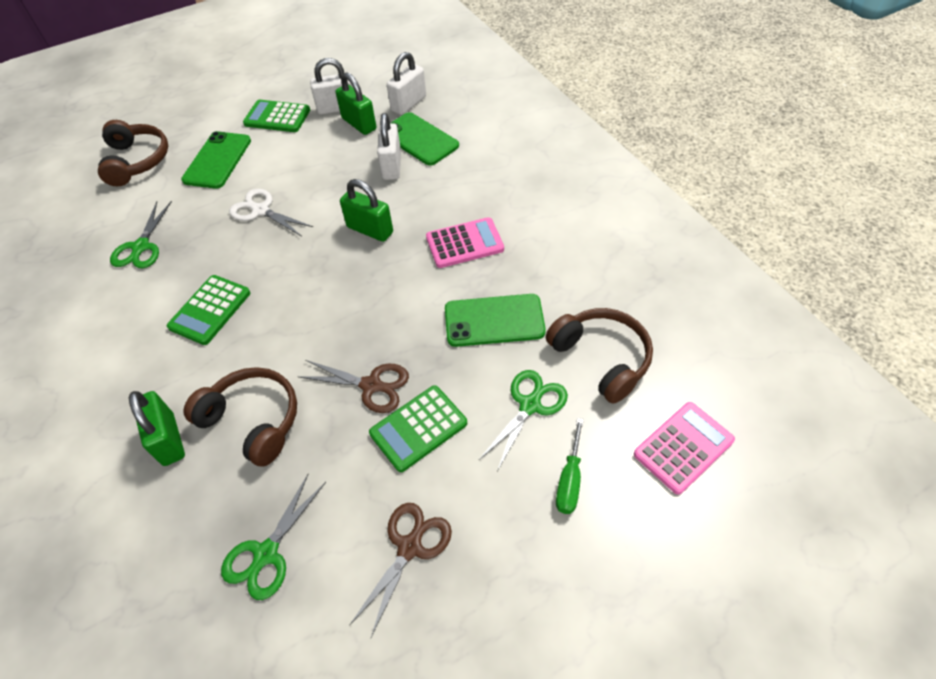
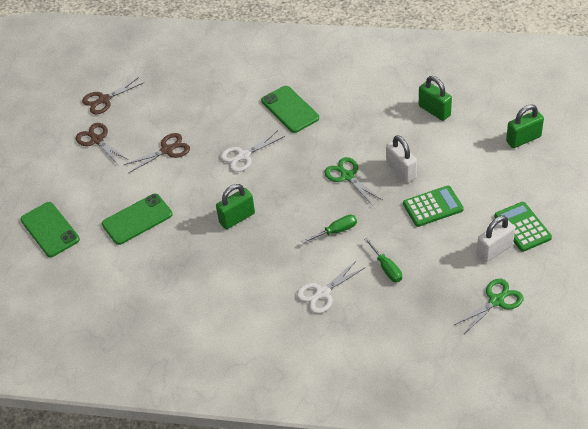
brown headphones: [98,120,168,186] [183,367,297,467] [545,308,653,404] = 3 -> none = 0
brown scissors: [299,360,409,413] [350,503,452,637] = 2 -> [76,123,128,166] [82,77,145,114] [123,133,190,173] = 3
green calculator: [167,275,250,345] [243,100,310,132] [369,385,467,472] = 3 -> [403,186,464,227] [495,202,552,252] = 2
green scissors: [110,201,172,268] [221,474,326,600] [478,370,568,471] = 3 -> [324,157,382,206] [454,279,523,334] = 2
green screwdriver: [556,418,584,514] = 1 -> [302,215,357,244] [364,238,402,282] = 2
pink calculator: [426,217,504,268] [634,402,735,495] = 2 -> none = 0
white padlock: [310,58,353,115] [377,113,401,180] [387,52,426,115] = 3 -> [386,135,417,183] [477,216,515,263] = 2
white scissors: [229,189,313,236] = 1 -> [220,131,285,172] [297,260,366,313] = 2

